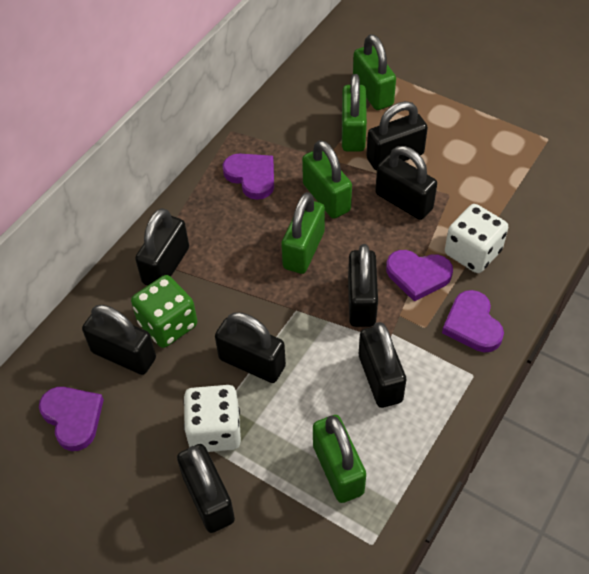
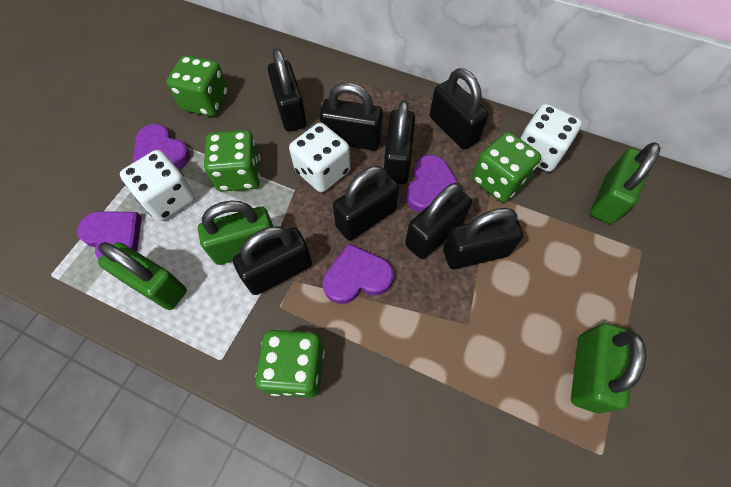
green dice: [131,275,197,348] = 1 -> [166,55,229,116] [204,130,260,192] [255,329,325,398] [472,132,541,202] = 4
green padlock: [281,192,325,274] [302,140,352,219] [313,415,366,503] [342,74,367,152] [353,34,396,110] = 5 -> [98,242,187,310] [198,201,274,265] [571,323,646,413] [590,142,661,224] = 4
white dice: [183,385,241,452] [445,204,508,273] = 2 -> [120,150,195,221] [289,123,351,192] [520,104,582,172] = 3

